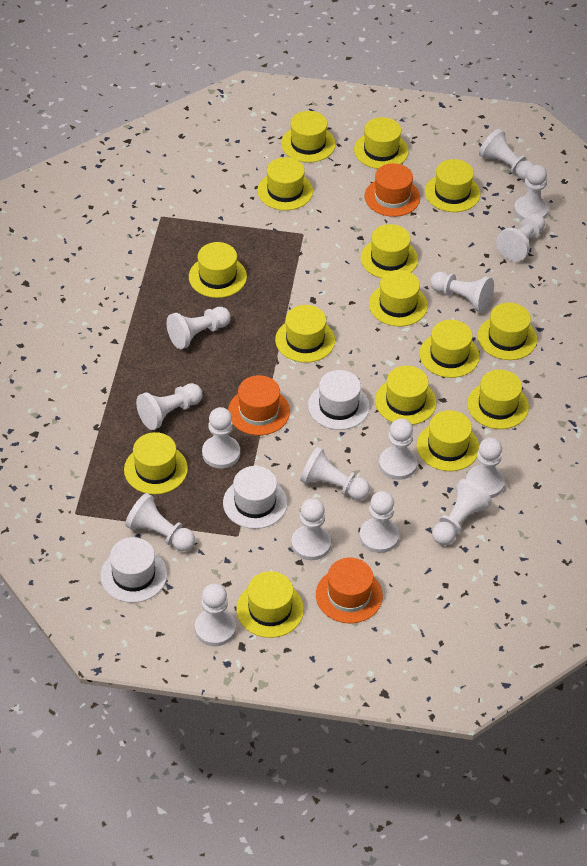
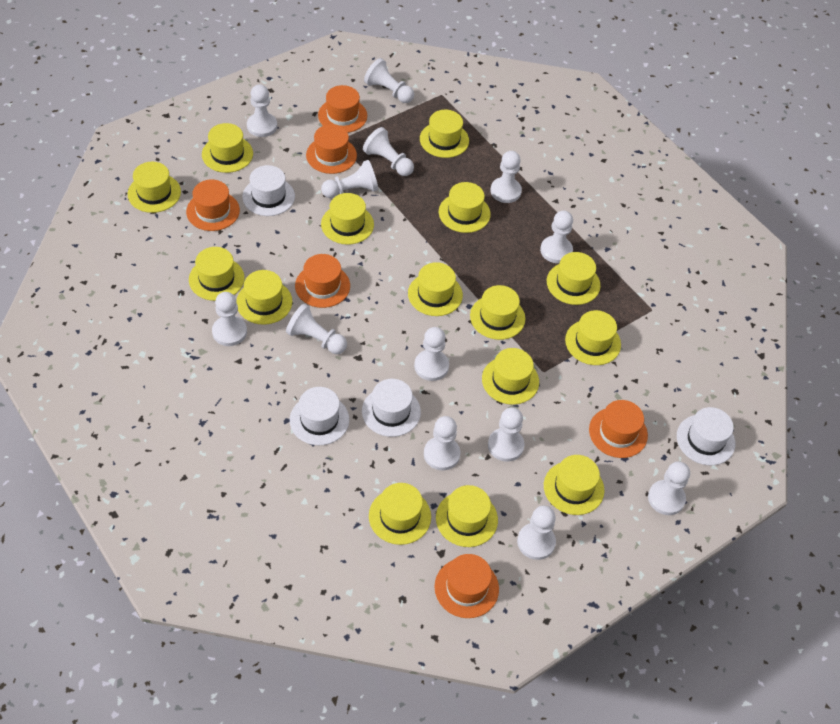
orange hat: [228,375,290,435] [316,558,383,623] [365,163,420,217] = 3 -> [186,180,240,231] [295,254,350,308] [306,125,357,174] [318,85,367,133] [434,554,499,618] [589,400,648,458] = 6
white hat: [100,537,167,603] [223,466,288,529] [308,370,370,430] = 3 -> [242,165,295,216] [290,387,349,445] [362,379,421,437] [677,407,735,465] = 4
white pawn: [125,493,195,551] [136,383,202,430] [167,307,231,349] [195,584,236,646] [202,407,240,468] [291,498,331,560] [300,446,370,500] [359,491,399,553] [379,419,417,480] [430,272,494,313] [432,479,492,545] [466,438,505,498] [479,129,533,180] [496,213,545,261] [514,165,549,220] = 15 -> [212,292,247,346] [247,84,277,137] [286,304,347,354] [321,160,378,198] [363,127,414,176] [364,58,414,103] [414,327,449,381] [424,416,460,470] [488,407,525,462] [490,151,522,203] [517,505,556,560] [540,211,573,263] [648,461,690,515] = 13

